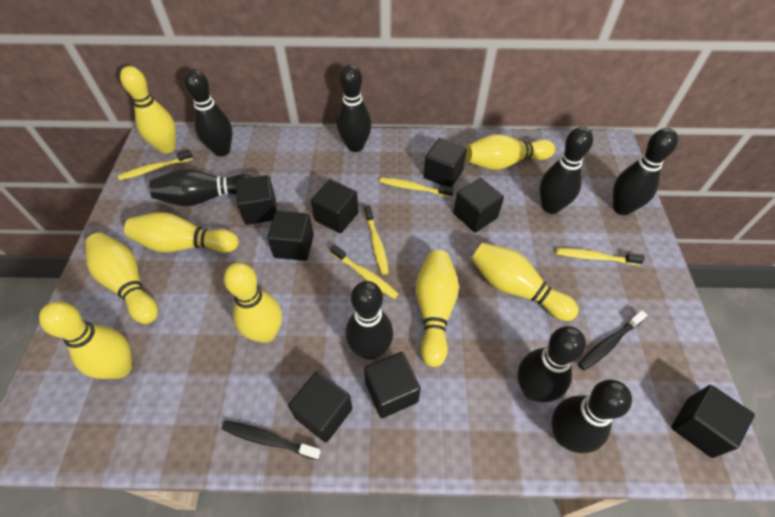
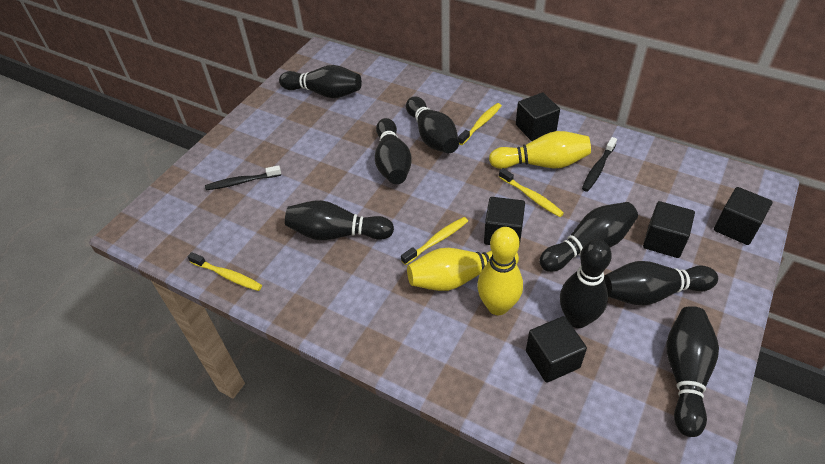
black cube: [236,175,277,225] [267,211,314,261] [288,371,353,443] [311,179,359,233] [364,352,421,418] [424,138,467,187] [453,178,504,233] [671,385,755,458] = 8 -> [484,197,525,247] [516,93,560,141] [526,316,587,383] [643,201,695,258] [714,187,773,245] = 5
yellow bowling pin: [39,302,132,379] [85,233,158,324] [120,66,176,154] [124,212,239,253] [224,263,282,343] [415,250,459,367] [466,134,555,170] [471,242,579,321] = 8 -> [407,248,519,291] [477,227,523,315] [489,131,591,169] = 3
yellow toothbrush: [118,150,193,180] [330,245,399,299] [364,205,389,275] [380,177,454,198] [556,248,645,265] = 5 -> [188,252,262,291] [401,217,468,265] [458,103,502,145] [499,168,564,217] = 4

